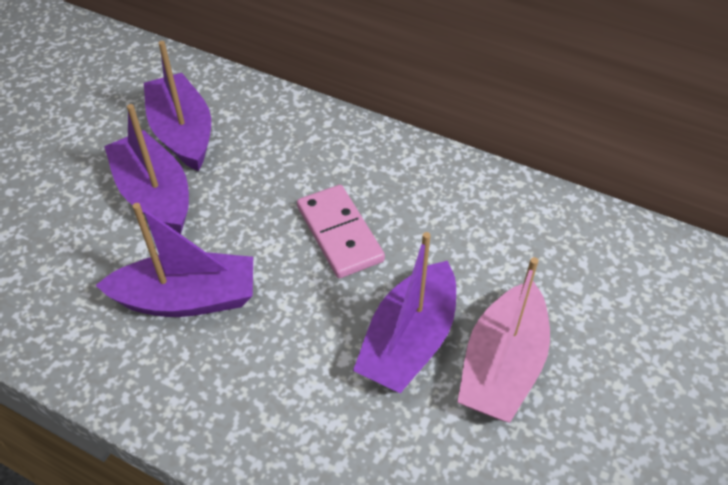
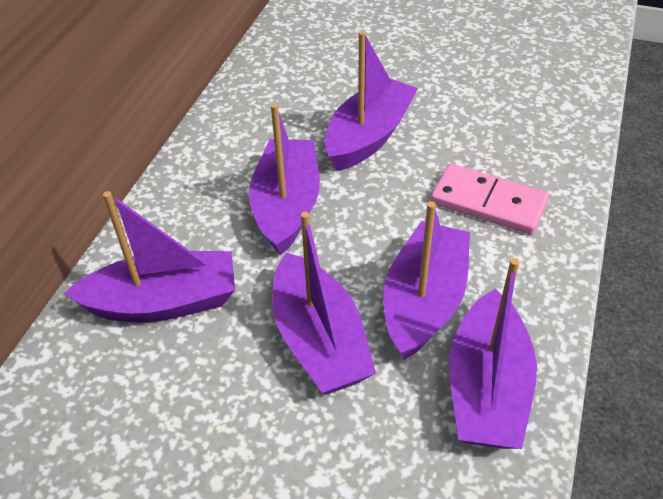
pink boat: [458,257,550,423] = 1 -> none = 0
purple boat: [95,203,253,317] [104,104,189,234] [144,41,211,171] [353,232,456,393] = 4 -> [64,191,235,323] [249,103,320,255] [272,212,376,394] [325,31,418,171] [383,201,470,360] [449,258,537,449] = 6

